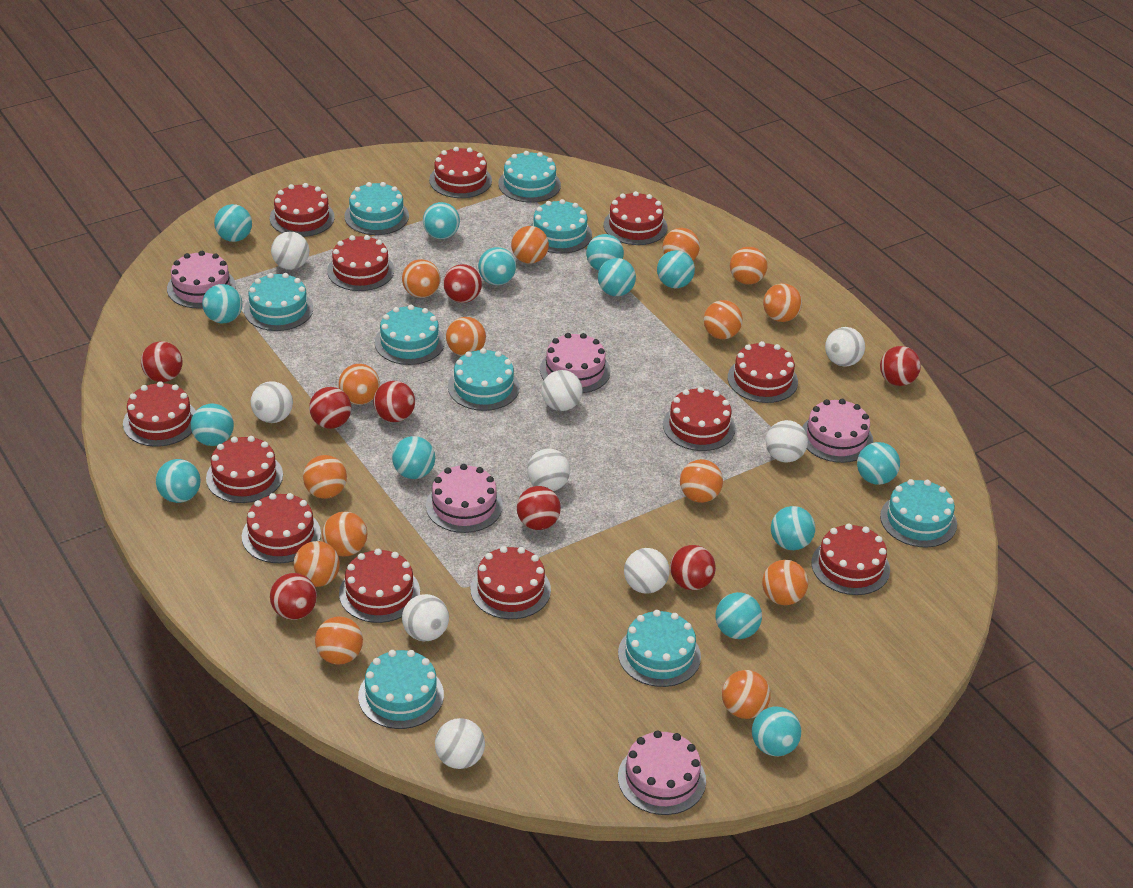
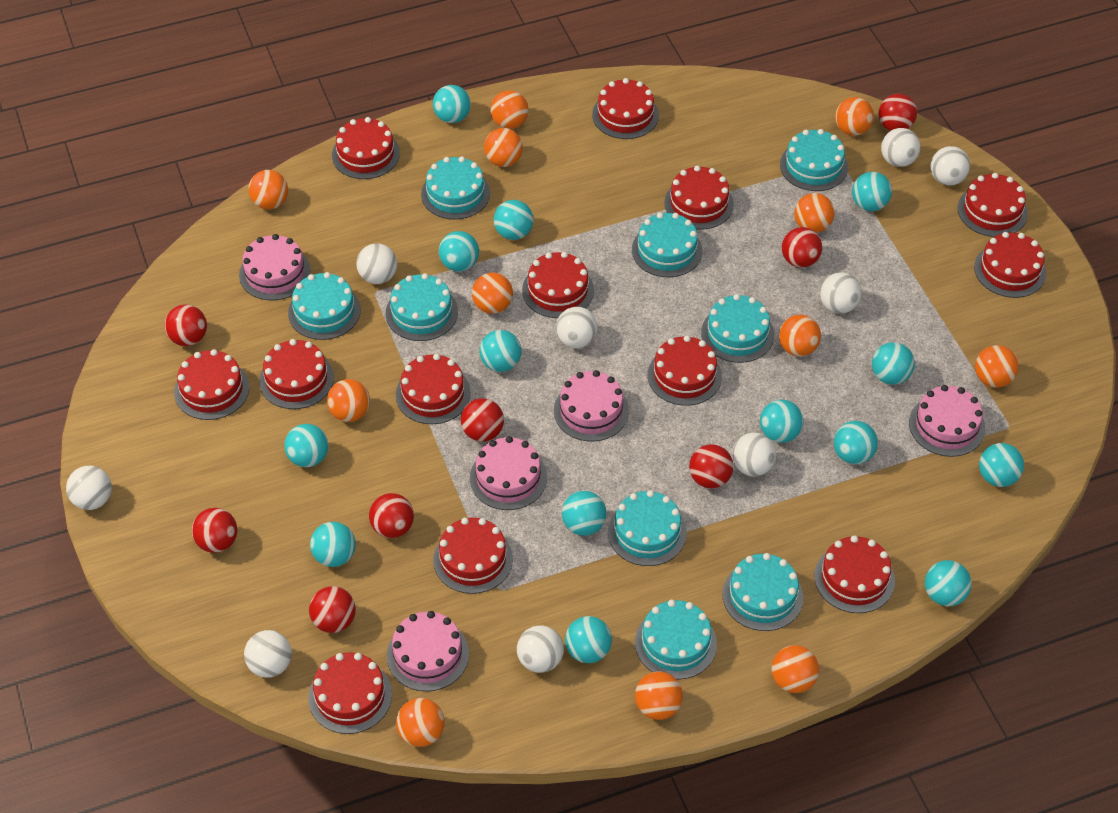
orange ball: [294,541,340,587] [303,455,347,499] [315,617,363,664] [322,512,367,557] [339,364,380,405] [402,259,440,298] [446,317,486,356] [511,226,549,264] [663,228,700,260] [680,459,723,503] [703,300,743,339] [722,670,771,719] [730,247,768,284] [762,560,808,605] [763,283,802,322] = 15 -> [248,170,288,209] [327,379,370,422] [396,698,445,747] [472,272,513,314] [484,128,523,167] [490,90,529,129] [635,672,683,720] [771,645,819,693] [779,315,821,356] [794,193,834,233] [835,97,874,136] [975,345,1019,388] = 12
red cake: [123,381,196,447] [206,436,283,503] [242,493,321,563] [270,183,335,237] [327,235,394,291] [339,549,420,623] [429,147,492,198] [470,546,551,619] [604,191,667,245] [663,387,736,451] [728,341,798,403] [811,523,890,595] = 12 -> [174,349,249,420] [259,339,334,409] [308,652,392,734] [332,117,400,179] [396,354,471,424] [433,518,513,594] [522,252,594,318] [592,78,659,139] [648,335,722,406] [664,166,734,230] [814,535,895,613] [958,173,1028,237] [974,232,1046,298] = 13

